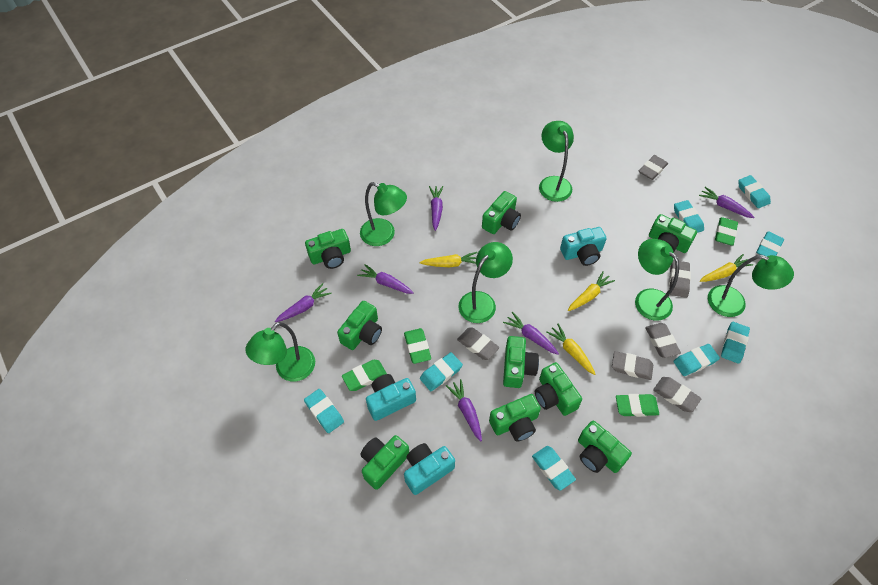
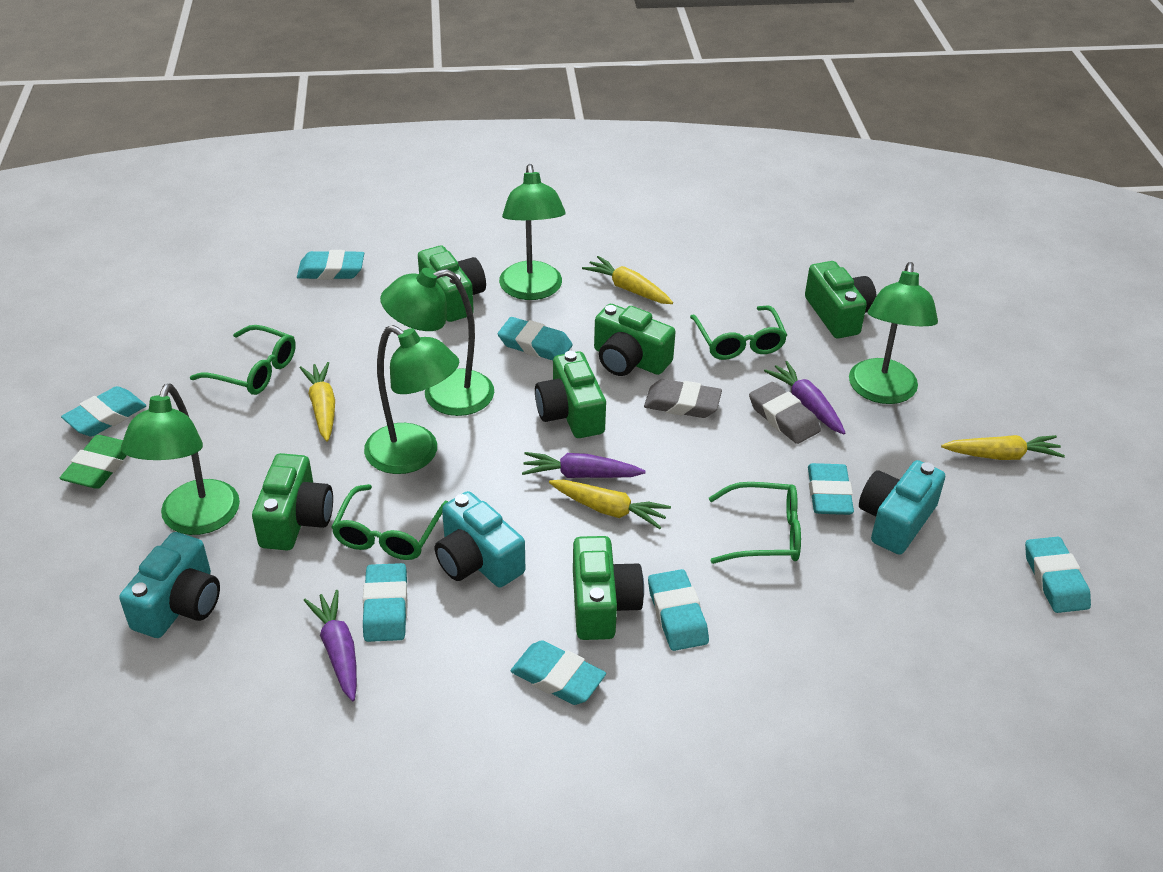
green camera: [305,229,351,269] [337,301,382,350] [360,435,409,490] [482,191,521,234] [489,394,541,442] [503,336,539,388] [535,362,582,416] [578,421,632,473] [649,214,697,253] = 9 -> [252,453,333,550] [418,246,486,322] [535,351,606,438] [573,536,644,640] [594,304,676,376] [805,261,877,338] = 6
green eraser: [342,360,387,391] [404,328,431,364] [616,394,659,417] [715,217,738,246] = 4 -> [60,435,127,489] = 1
green glasses: none = 0 -> [190,325,296,395] [331,484,448,560] [690,305,787,360] [709,482,801,564] = 4
green lamp: [245,322,315,381] [360,182,407,246] [458,242,513,323] [539,121,574,202] [635,239,679,321] [708,255,794,317] = 6 -> [121,384,240,535] [364,325,459,474] [380,268,494,416] [499,164,566,300] [849,262,938,404] = 5
grey eraser: [457,328,499,360] [612,351,653,380] [639,155,668,180] [645,323,681,358] [653,377,701,412] [669,260,691,298] = 6 -> [644,379,722,418] [749,382,821,444] = 2
purple carrot: [275,283,332,322] [357,264,414,294] [429,186,443,231] [446,379,482,441] [503,312,559,354] [699,187,754,218] = 6 -> [304,590,357,701] [522,452,646,478] [764,361,845,434] = 3

